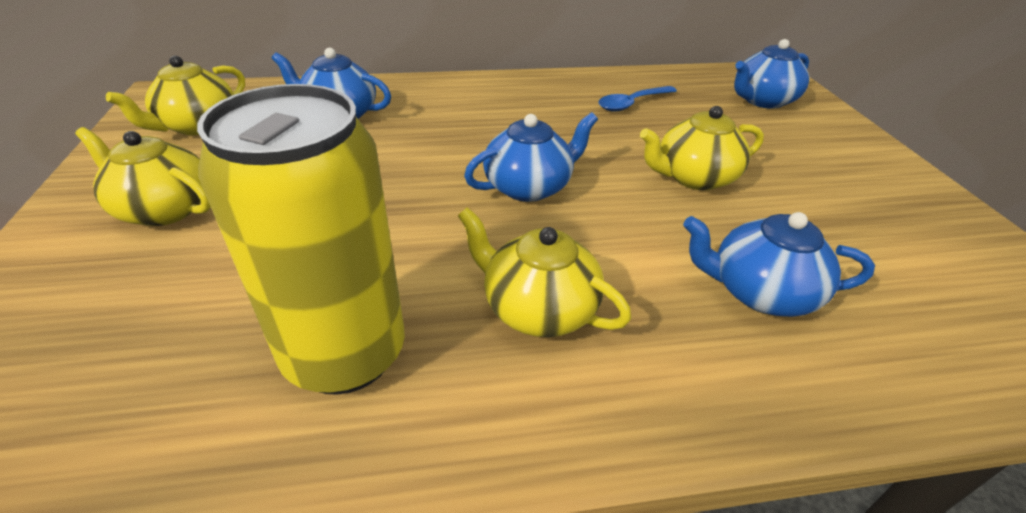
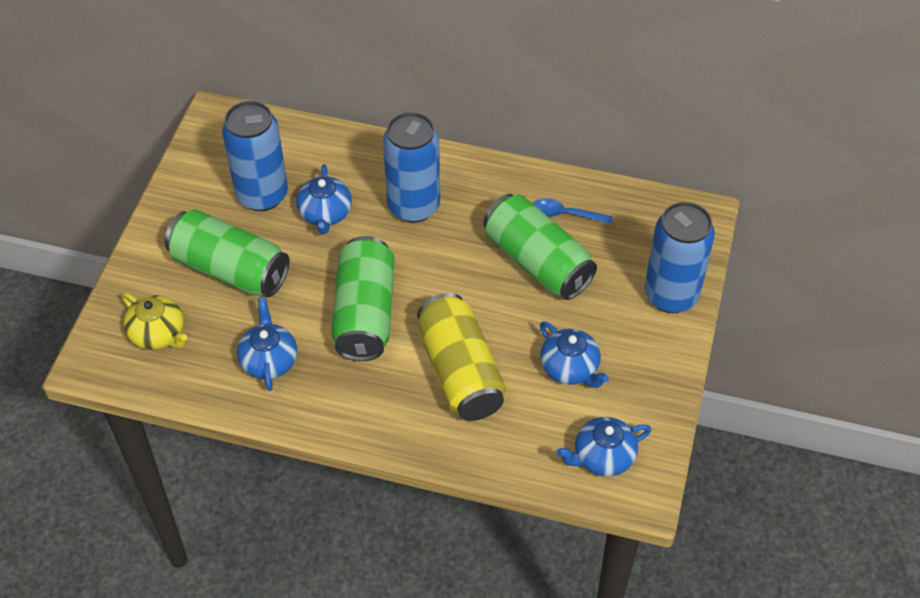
blue can: none = 0 -> [222,101,288,211] [383,112,440,223] [644,202,715,313] = 3
green can: none = 0 -> [165,209,290,297] [331,236,395,361] [483,194,597,300] = 3
yellow teapot: [75,127,211,226] [106,56,245,135] [458,207,631,337] [640,106,764,190] = 4 -> [122,292,187,350] = 1

